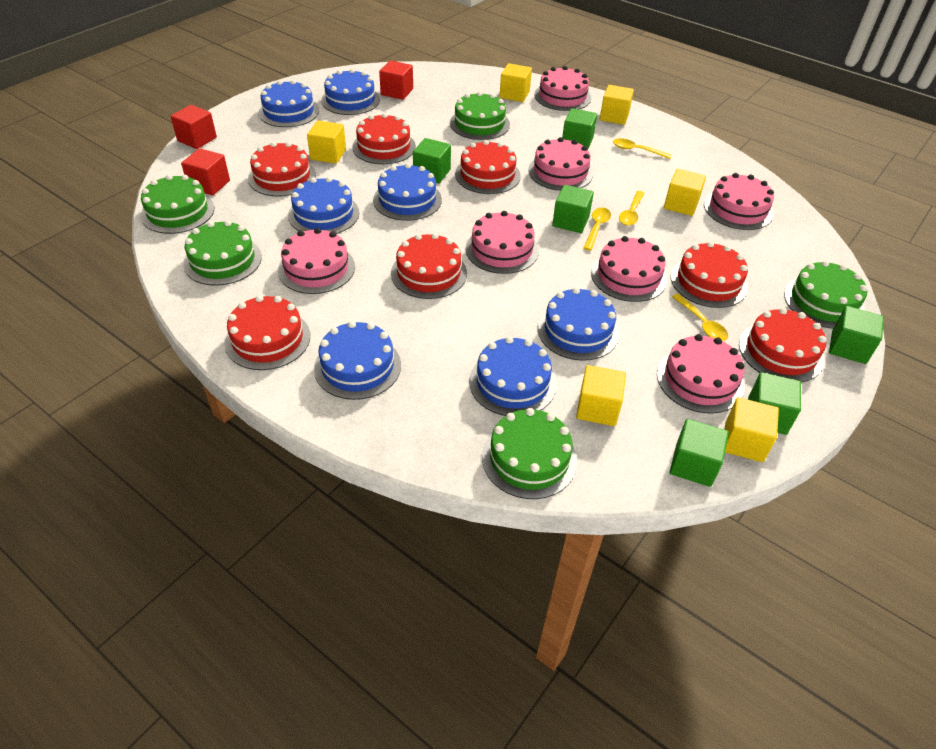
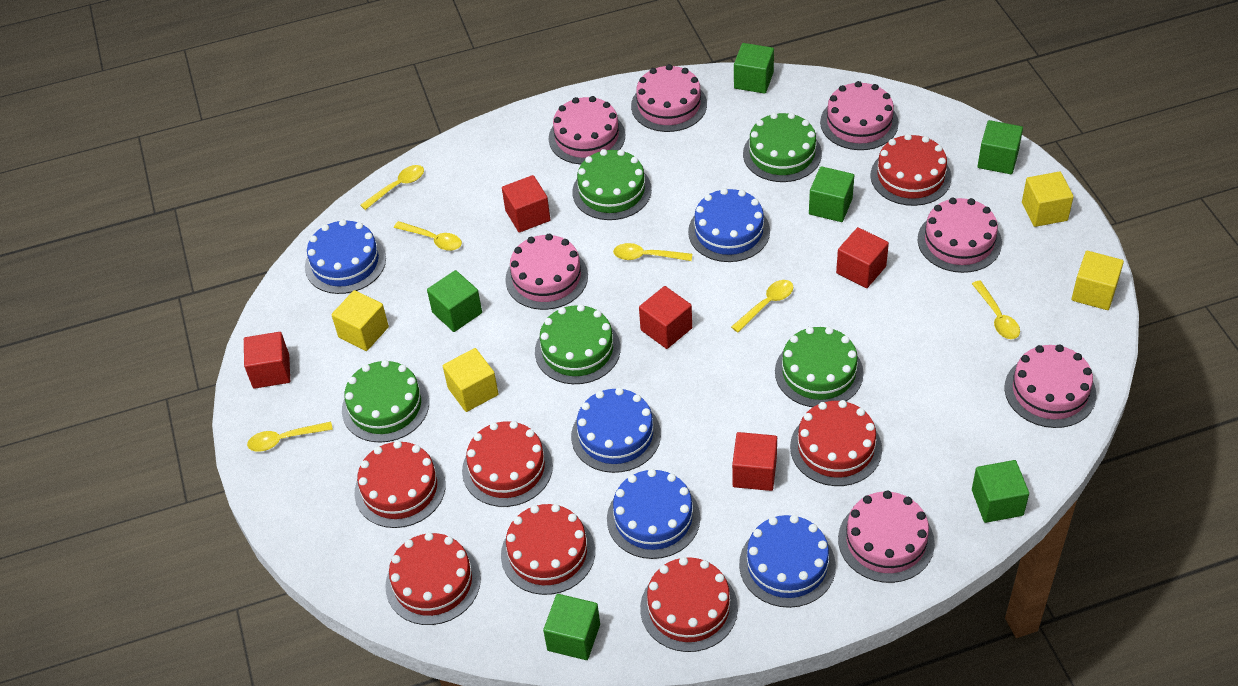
blue cake: [258,80,319,127] [288,177,359,234] [314,321,401,400] [321,69,380,115] [373,163,442,221] [469,336,557,416] [537,287,619,361] = 7 -> [305,219,386,294] [571,388,661,473] [607,469,700,559] [688,188,770,262] [739,515,836,608] = 5
red cube: [170,105,217,149] [181,148,230,195] [379,60,413,100] = 3 -> [244,332,290,389] [502,175,550,233] [639,286,692,349] [732,432,777,491] [836,227,889,288] = 5
yellow cube: [307,121,346,164] [500,63,532,102] [576,365,626,426] [600,85,634,125] [664,169,706,216] [725,397,779,462] = 6 -> [331,290,389,351] [443,348,499,412] [1022,171,1074,227] [1071,251,1124,310] = 4
yellow spoon: [583,208,611,251] [613,138,672,159] [619,191,645,226] [672,294,728,341] = 4 -> [247,422,333,452] [360,165,424,210] [394,221,462,251] [613,243,692,261] [731,280,793,332] [972,281,1020,339] = 6

